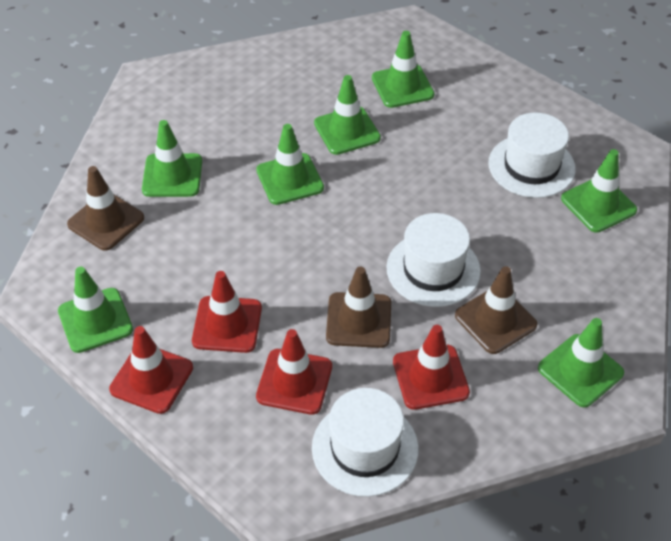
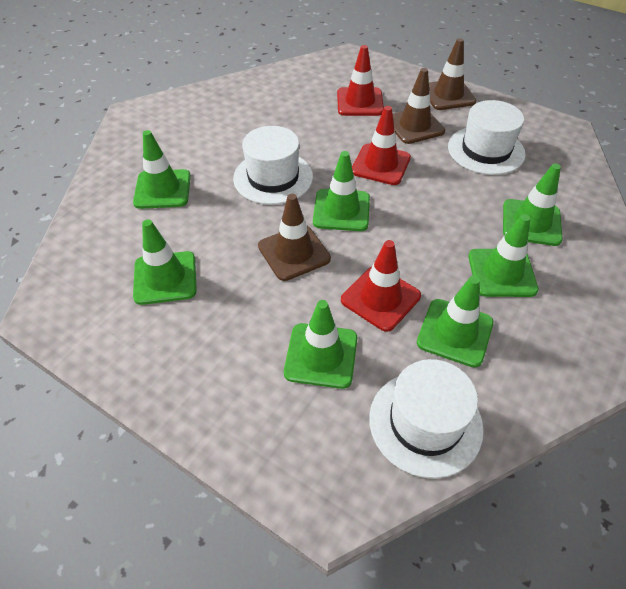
red traffic cone: [109,326,193,414] [192,271,262,353] [256,329,332,415] [393,325,470,410] = 4 -> [337,45,384,116] [341,240,421,332] [352,106,411,185] = 3

